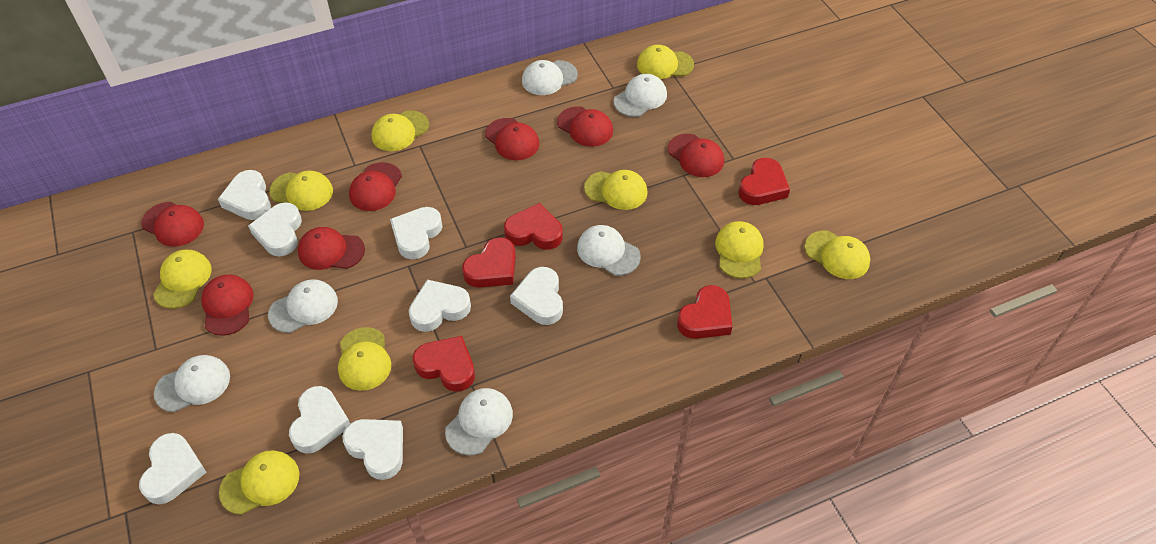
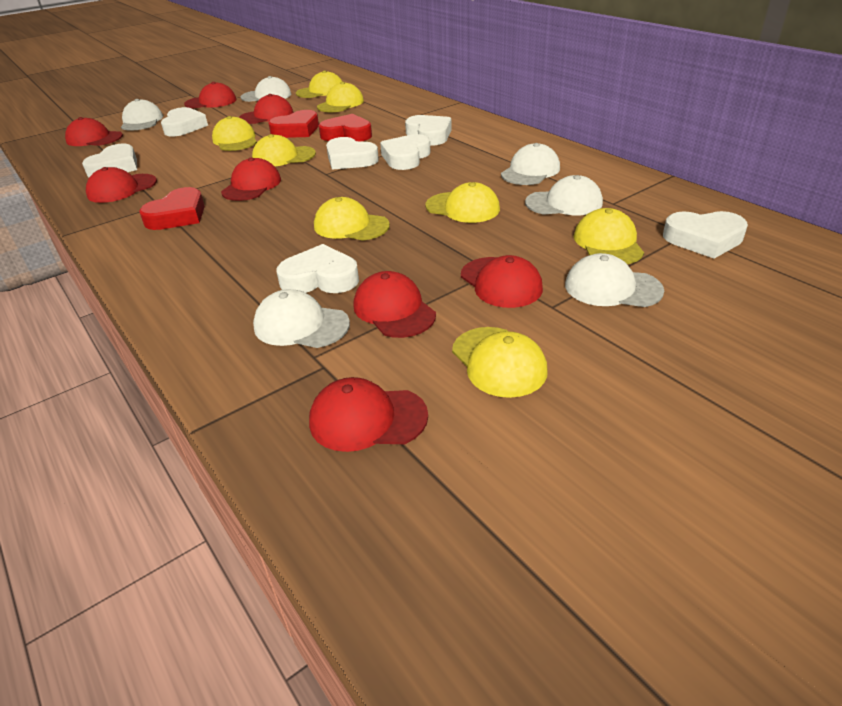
red cap: [141,202,204,247] [201,275,254,336] [298,227,365,270] [349,162,402,211] [485,118,539,160] [557,106,613,147] [667,134,724,177] = 7 -> [65,117,123,146] [86,167,157,203] [184,82,237,108] [221,158,281,201] [239,94,293,124] [309,377,428,452] [354,271,436,338] [461,255,543,308] = 8
red heart: [413,336,475,392] [462,237,516,288] [504,203,563,250] [677,285,732,339] [738,158,790,205] = 5 -> [139,187,205,230] [268,110,319,138] [319,114,372,141] = 3
white heart: [139,433,207,504] [218,170,271,220] [248,202,302,256] [289,386,350,453] [342,419,403,480] [390,207,443,259] [409,280,471,332] [510,267,563,325] = 8 -> [82,144,137,177] [161,107,208,136] [276,244,359,293] [326,137,379,170] [380,134,431,170] [405,115,452,146] [663,211,748,259] = 7
yellow cap: [153,250,212,309] [219,450,299,515] [270,170,333,211] [338,327,391,391] [372,110,429,151] [584,170,648,210] [637,45,694,79] [715,221,764,279] [804,230,870,279] = 9 -> [212,116,257,151] [252,134,316,166] [296,71,342,98] [314,197,390,241] [317,82,364,112] [425,182,500,223] [452,327,547,398] [574,208,644,264] = 8

